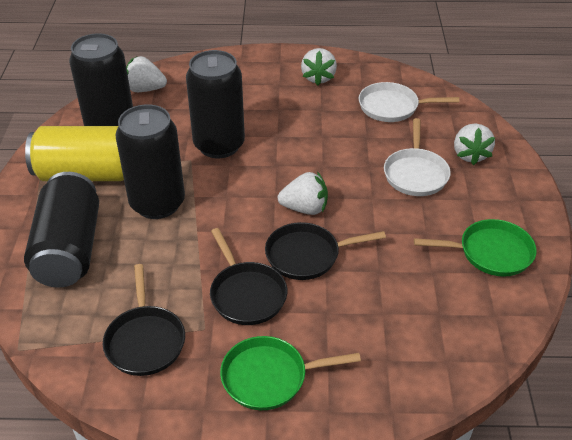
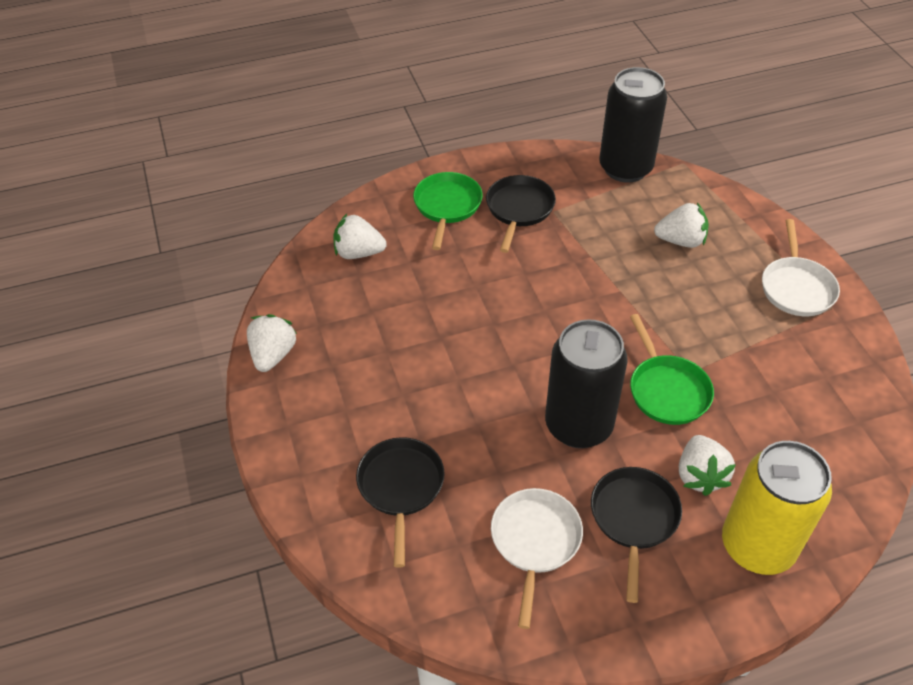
black can: [24,172,99,288] [69,33,133,126] [116,105,185,219] [186,50,245,158] = 4 -> [545,319,627,448] [599,67,667,183] = 2

